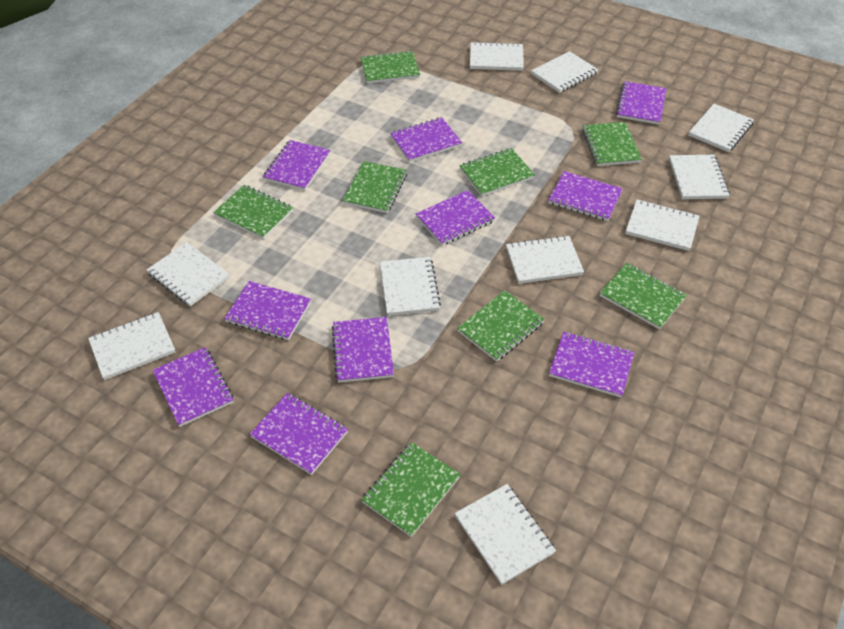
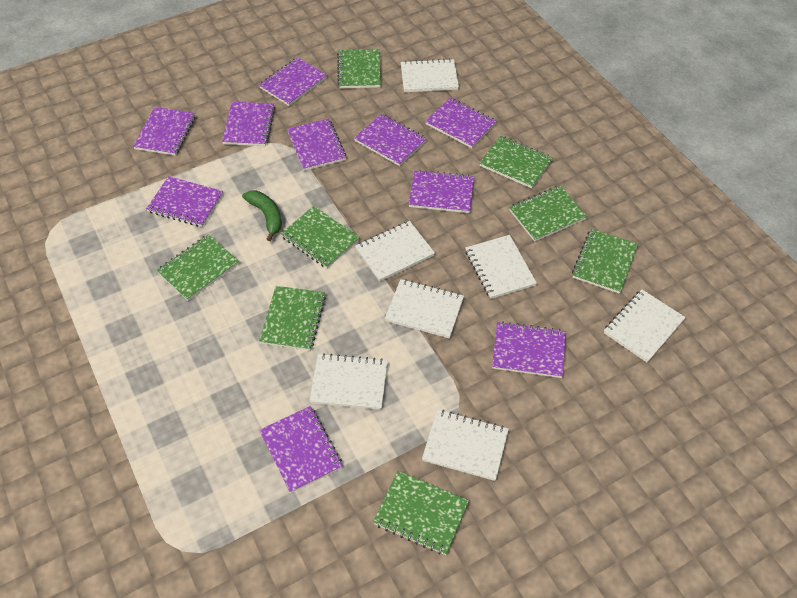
green banana: none = 0 -> [242,191,282,241] = 1
white notebook: [88,312,175,380] [146,242,230,306] [380,257,441,316] [454,484,556,585] [470,41,524,71] [506,235,584,284] [531,51,598,93] [625,200,700,251] [669,155,730,199] [688,104,754,152] = 10 -> [309,353,388,410] [355,221,435,282] [385,279,464,338] [401,58,459,92] [422,410,509,481] [465,235,537,299] [604,289,686,362] = 7

